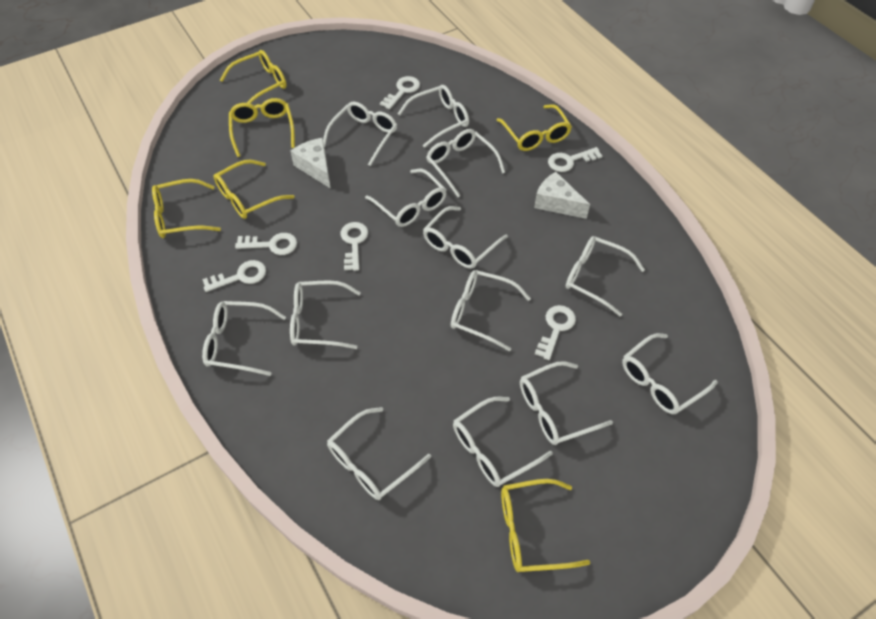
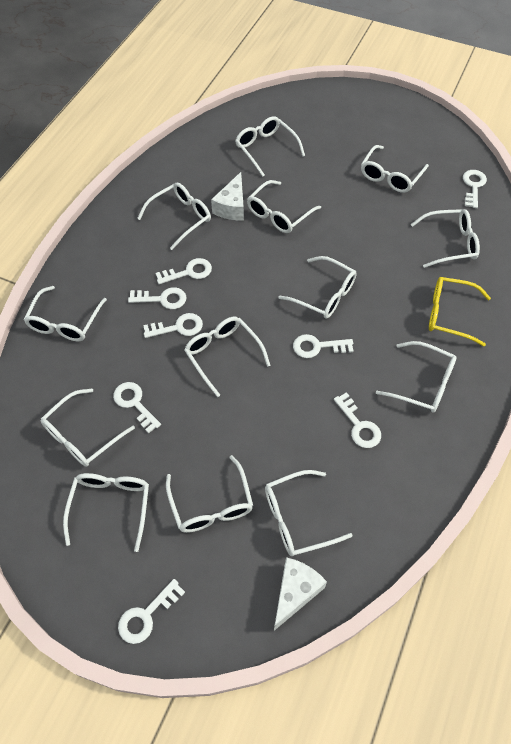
white key: [202,260,266,292] [235,233,297,255] [341,222,368,271] [380,76,420,109] [535,305,576,360] [548,147,602,172] = 6 -> [113,382,161,433] [118,579,185,644] [128,287,187,309] [143,313,203,338] [156,258,212,284] [293,334,353,358] [334,392,381,448] [463,170,487,208] = 8
yellow glasses: [152,179,221,238] [214,160,295,219] [220,50,287,104] [229,98,295,157] [497,104,572,151] [501,479,590,572] = 6 -> [429,277,491,347] = 1

